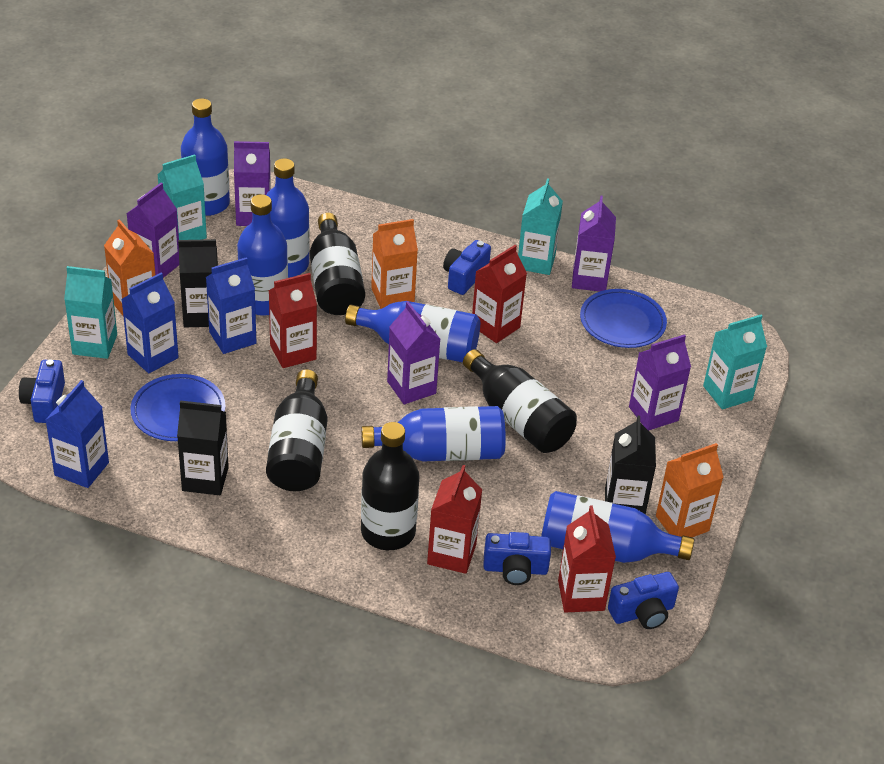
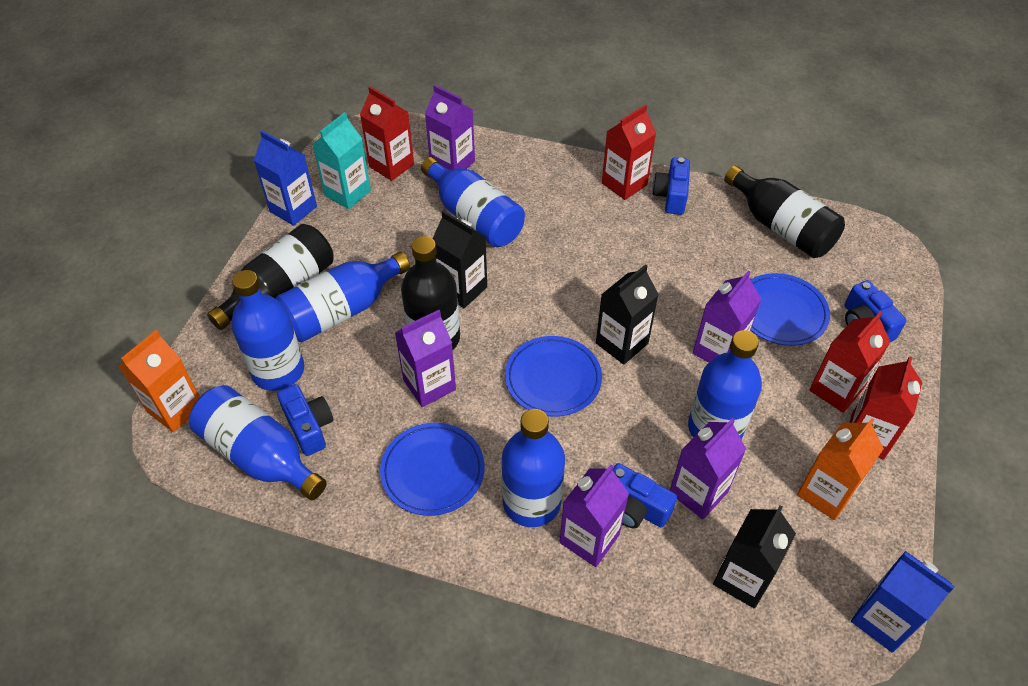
black bottle: [266,369,327,491] [310,213,365,315] [361,422,419,550] [463,349,577,453] = 4 -> [207,224,333,330] [401,236,460,350] [724,166,845,258] = 3
blue carton: [46,380,109,488] [121,273,179,373] [206,258,256,354] = 3 -> [254,131,317,226] [851,551,955,653] = 2
blue plate: [131,374,225,441] [580,289,667,348] = 2 -> [380,423,485,516] [505,336,602,417] [750,273,830,346] = 3
orange carton: [104,219,155,316] [371,219,418,309] [656,443,724,537] = 3 -> [118,330,200,432] [797,418,884,520] = 2
turquoise carton: [64,266,117,359] [158,154,207,240] [518,178,563,275] [703,315,767,410] = 4 -> [312,112,371,209] = 1

